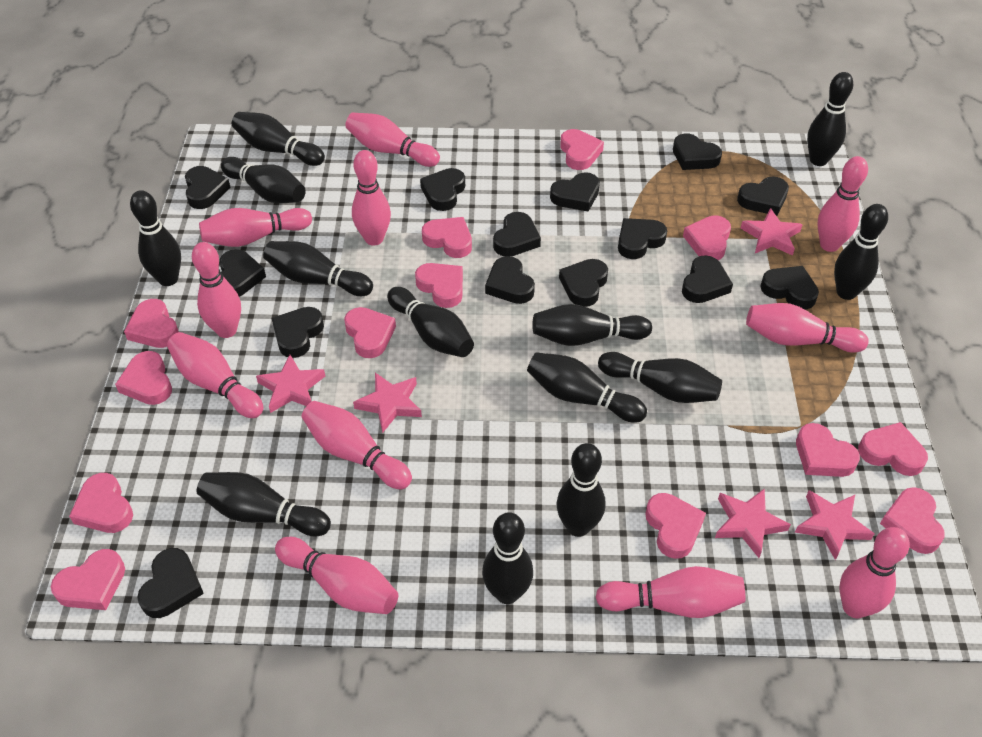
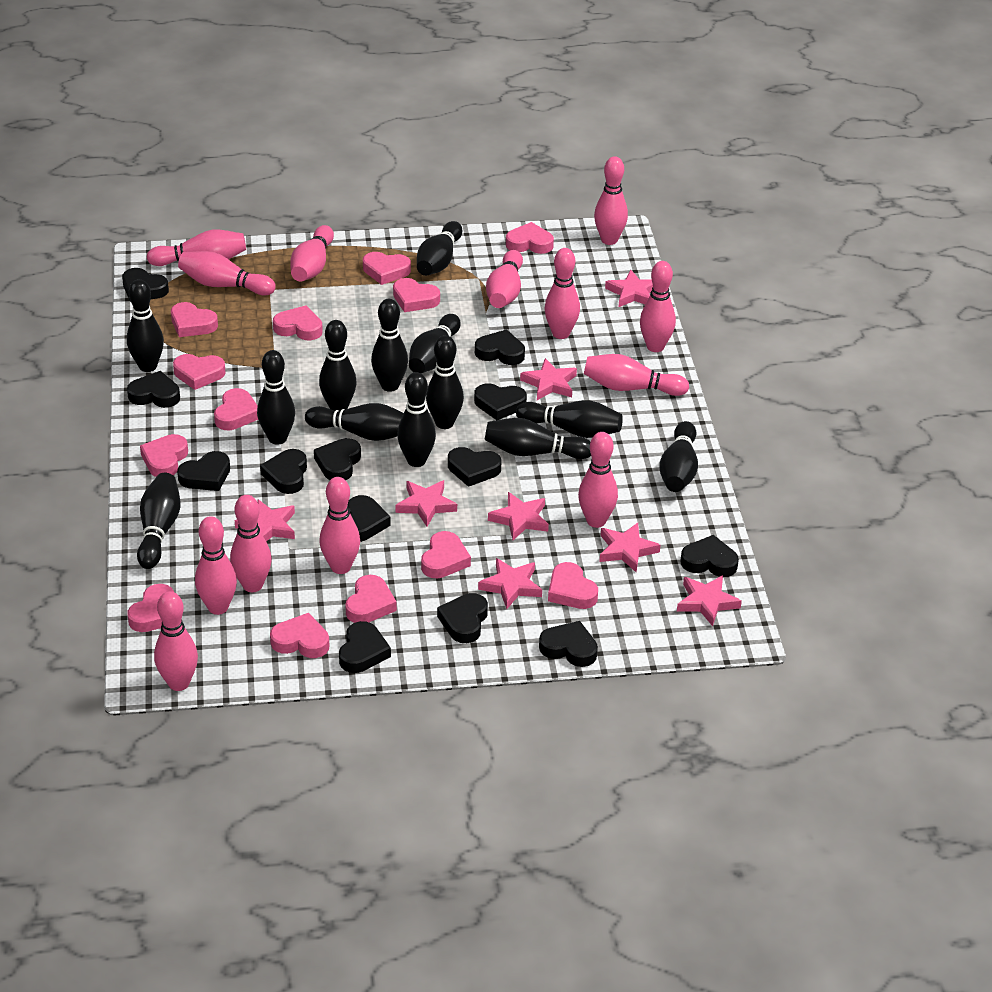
black heart: [137,548,204,618] [185,166,231,209] [219,249,266,297] [272,307,324,358] [420,168,465,211] [485,256,535,304] [493,212,541,256] [550,172,600,212] [559,259,608,307] [618,218,667,259] [673,133,722,170] [682,255,733,303] [737,176,789,216] [760,266,819,310] = 14 -> [122,268,169,302] [127,371,180,408] [177,451,230,491] [260,449,307,494] [314,438,361,480] [339,621,391,673] [348,495,391,542] [437,593,488,643] [448,447,501,487] [474,383,527,420] [475,330,525,365] [539,621,598,667] [681,535,739,577] = 13
pink bowling pin: [167,332,264,418] [192,242,241,338] [199,208,312,247] [275,537,398,614] [302,401,412,489] [346,112,440,167] [352,150,391,246] [596,566,745,618] [746,303,869,353] [817,156,868,252] [840,527,910,618] = 11 -> [147,230,246,266] [154,591,198,691] [178,251,276,295] [195,516,237,615] [230,495,272,592] [290,225,334,282] [319,477,360,574] [486,250,523,308] [544,248,580,339] [578,432,618,528] [584,354,689,396] [594,156,628,245] [640,261,676,352] = 13
pink star: [256,355,325,413] [353,373,422,433] [715,488,791,558] [741,208,803,256] [795,490,874,560] = 5 -> [235,499,295,541] [395,480,457,527] [478,558,542,609] [488,492,549,540] [520,358,577,400] [599,523,660,572] [605,270,653,307] [677,575,742,626] = 8

